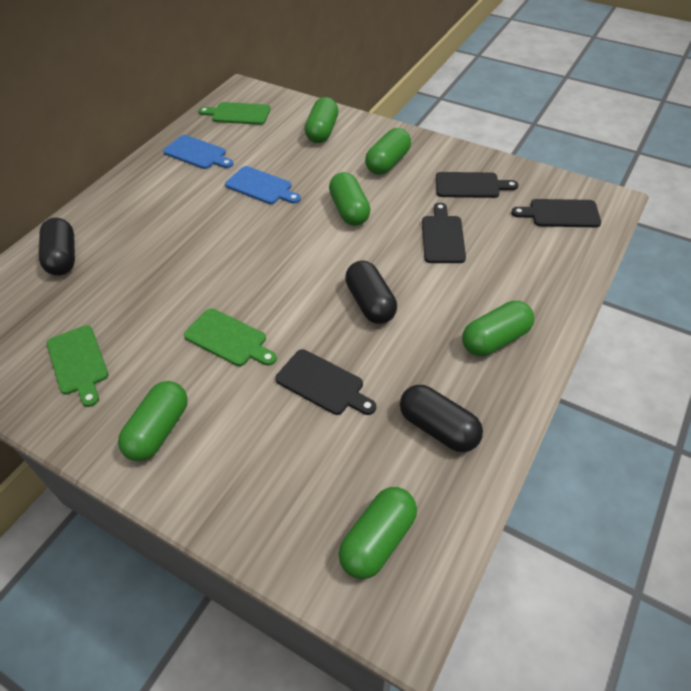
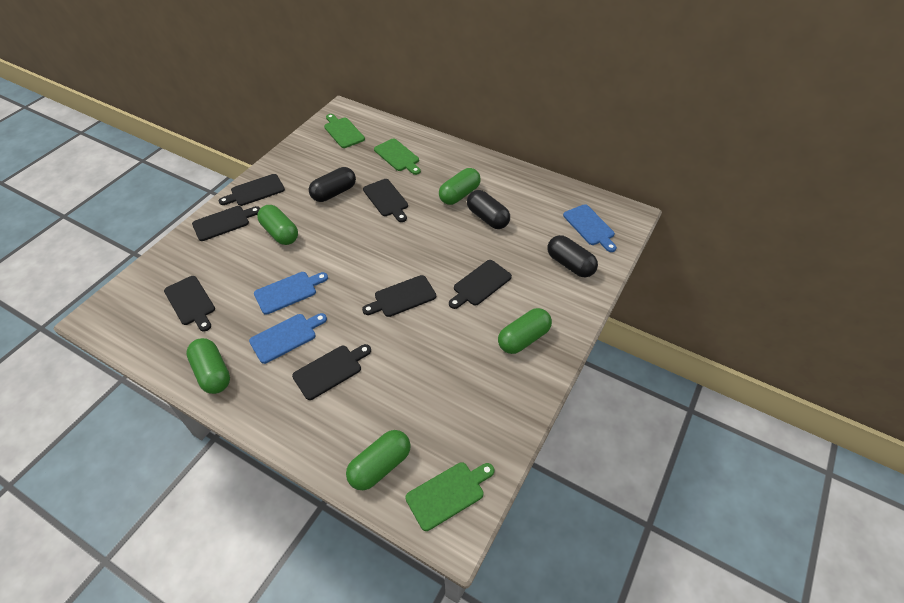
black cutting board: [275,349,376,415] [422,203,466,263] [436,172,518,198] [511,199,601,228] = 4 -> [164,276,215,332] [192,206,260,241] [219,174,285,206] [292,344,371,400] [362,275,436,317] [363,179,408,222] [449,260,512,309] = 7
blue cutting board: [163,135,233,169] [225,166,301,204] = 2 -> [249,313,327,364] [254,272,328,315] [563,204,617,252] = 3
green capsule: [118,381,188,461] [305,97,338,143] [329,172,370,226] [339,487,417,579] [365,128,411,175] [462,301,534,356] = 6 -> [186,338,230,394] [257,205,298,245] [346,430,411,490] [439,168,481,205] [498,308,552,354] = 5

